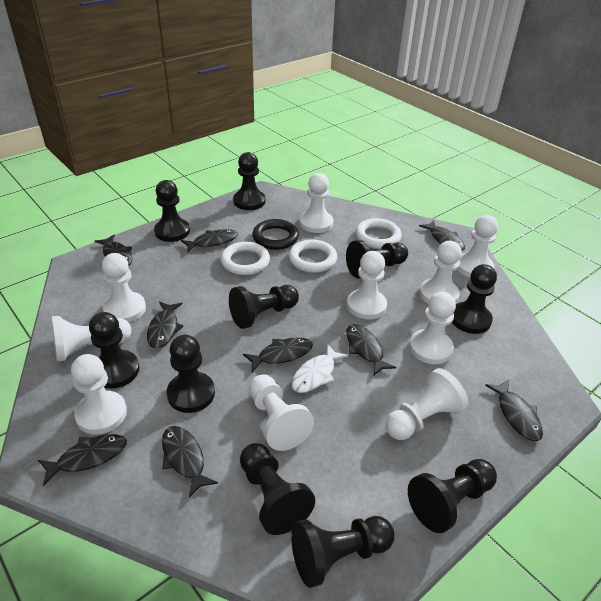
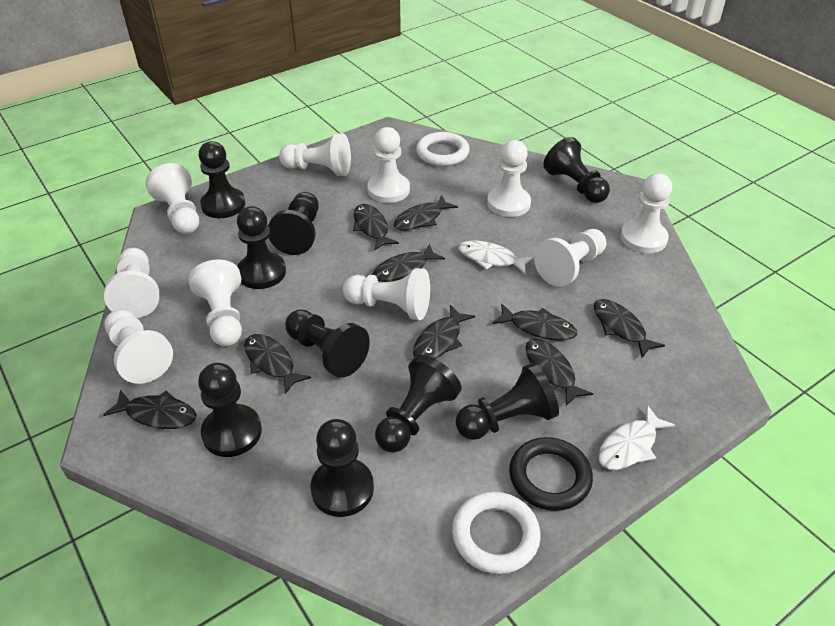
black pawn: [89,312,139,389] [154,180,190,242] [167,335,215,413] [229,285,299,329] [233,152,265,210] [240,443,315,535] [291,516,394,588] [346,240,408,279] [408,459,497,533] [452,264,497,334] = 10 -> [198,363,262,457] [199,141,245,218] [237,206,286,289] [268,192,319,255] [285,309,370,378] [311,419,374,517] [375,355,462,453] [456,363,559,440] [543,137,610,203] = 9
white fish: [291,344,348,393] = 1 -> [458,240,534,274] [598,405,675,470] = 2
white ring: [221,242,270,275] [289,240,337,273] [355,218,402,249] = 3 -> [416,132,470,166] [452,491,540,574] = 2

